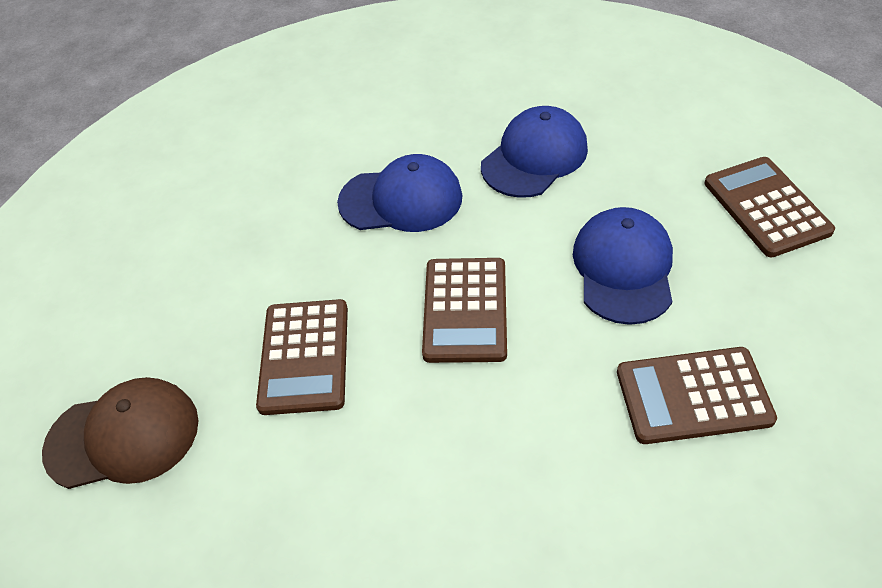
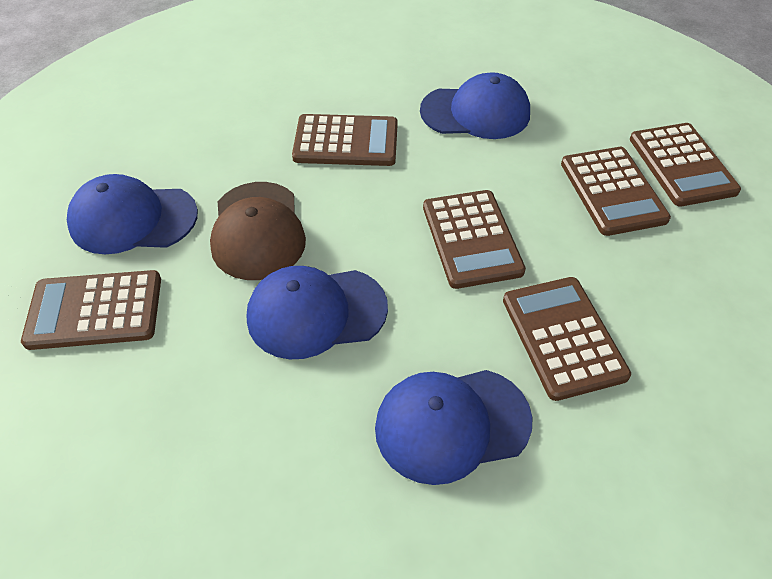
blue cap: [337,154,462,232] [481,106,588,198] [573,207,673,325] = 3 -> [67,174,198,254] [246,266,388,359] [375,370,533,485] [420,72,530,139] = 4
brown calculator: [256,299,348,415] [422,258,507,363] [617,347,777,444] [704,157,835,258] = 4 -> [21,270,161,350] [292,114,398,166] [423,190,526,289] [503,277,631,401] [561,147,671,236] [630,123,741,207] = 6

